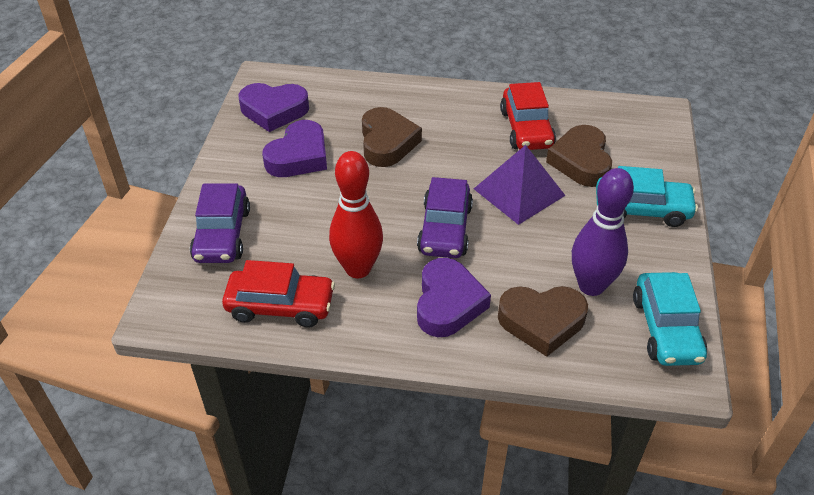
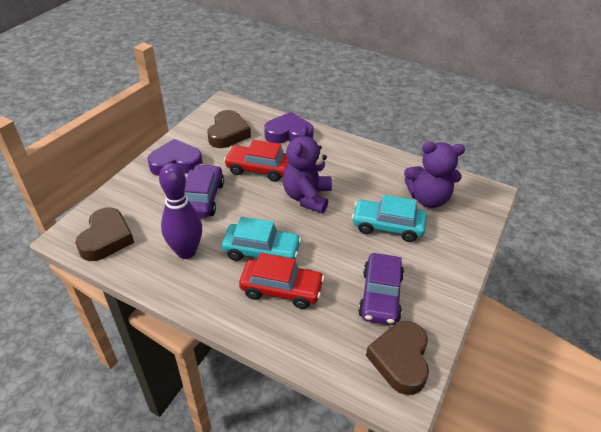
purple heart: [238,83,309,132] [262,120,327,177] [417,258,491,337] = 3 -> [147,139,203,176] [264,112,314,144] = 2
purple pyramid: [474,145,566,225] = 1 -> none = 0
purple teddy bear: none = 0 -> [282,126,332,214] [404,142,465,208] = 2
red bowling pin: [329,151,383,278] = 1 -> none = 0

